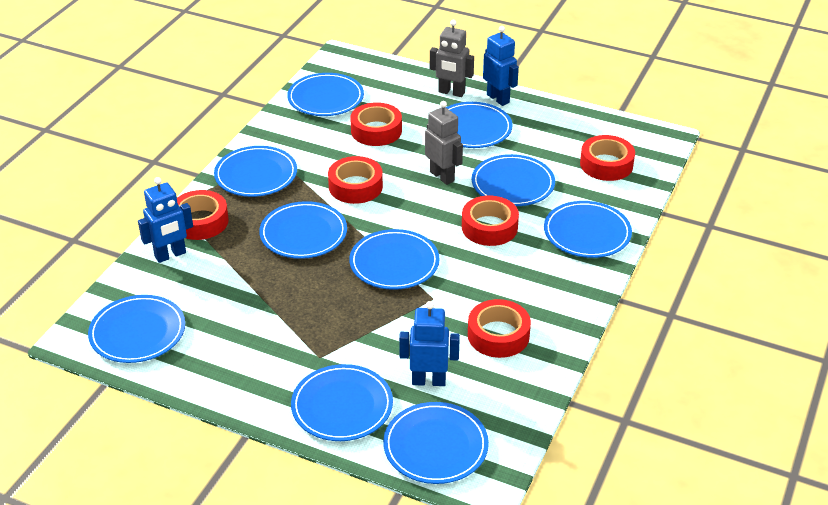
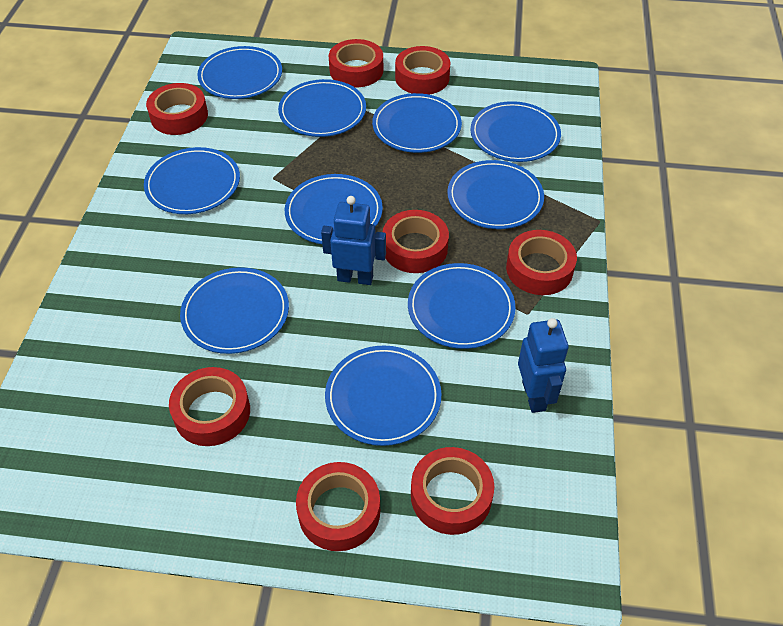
blue robot: [138,177,193,263] [399,301,460,386] [483,26,519,106] = 3 -> [321,196,386,285] [518,318,569,413] = 2
grey robot: [425,101,463,185] [430,20,474,97] = 2 -> none = 0
red tape: [177,190,229,240] [328,156,383,204] [350,102,402,146] [462,196,519,246] [468,299,531,358] [580,135,635,181] = 6 -> [146,83,208,135] [169,367,250,446] [296,462,380,551] [329,39,383,88] [383,210,449,273] [395,46,450,95] [411,447,494,535] [506,230,577,295] = 8

